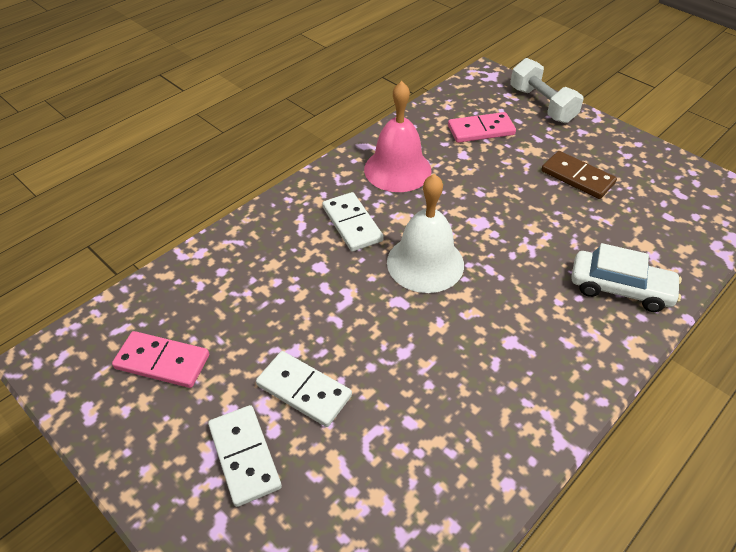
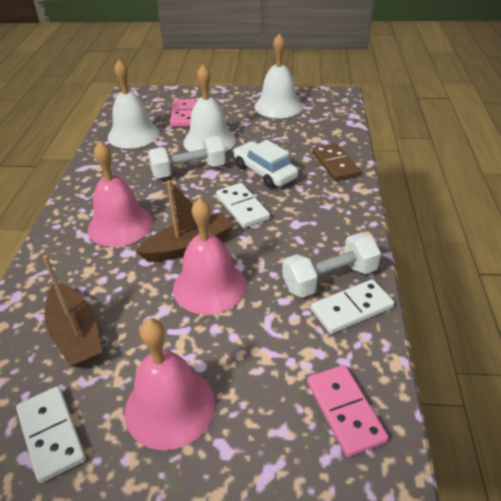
brown boat: none = 0 -> [43,255,102,368] [135,180,233,262] = 2
pink bell: [364,81,432,192] = 1 -> [88,141,153,247] [124,319,215,450] [173,198,246,315] = 3
white bell: [387,174,464,293] = 1 -> [108,60,160,149] [183,64,236,152] [255,34,303,118] = 3
white dumbbell: [510,58,583,123] = 1 -> [148,136,226,178] [282,233,381,298] = 2

